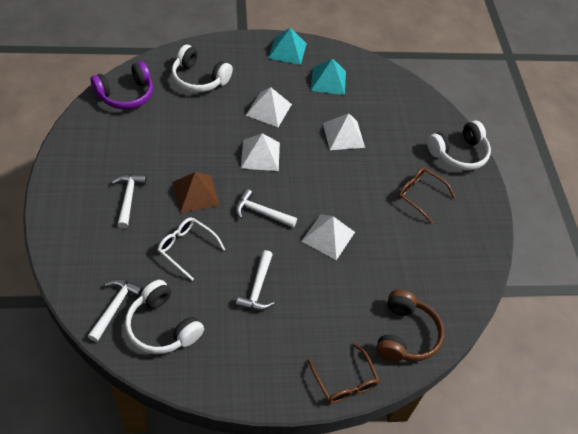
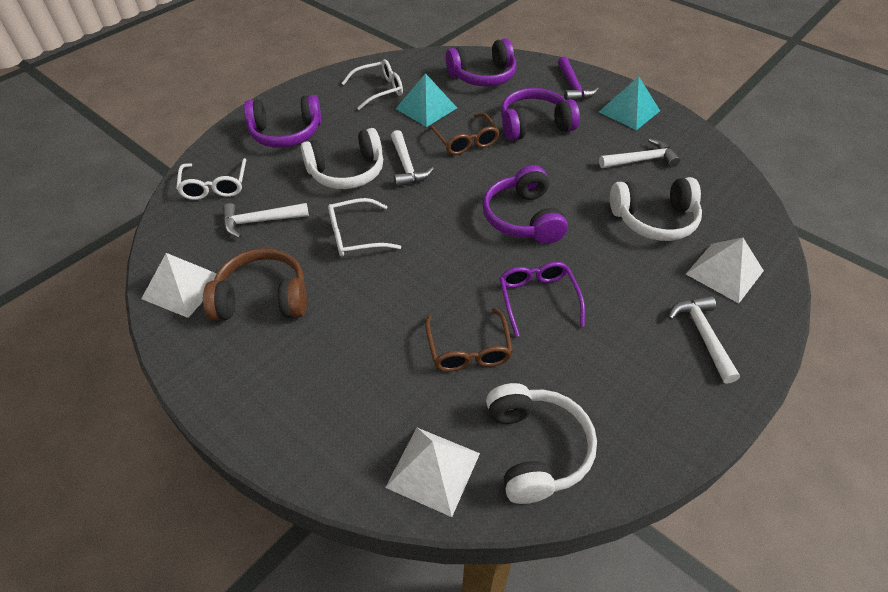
brown pyramid: [173,172,220,213] = 1 -> none = 0
purple glasses: none = 0 -> [499,262,585,337] = 1
purple hammer: none = 0 -> [558,57,599,100] = 1
purple headphones: [91,61,153,109] = 1 -> [244,95,321,148] [446,38,516,86] [482,165,568,244] [501,88,580,141] = 4
white glasses: [158,217,225,281] = 1 -> [176,158,246,200] [328,198,401,257] [342,59,403,110] = 3
white pyramid: [241,133,280,171] [246,87,292,127] [301,214,355,260] [323,113,365,150] = 4 -> [141,253,217,318] [385,428,480,517] [686,237,764,303] = 3

